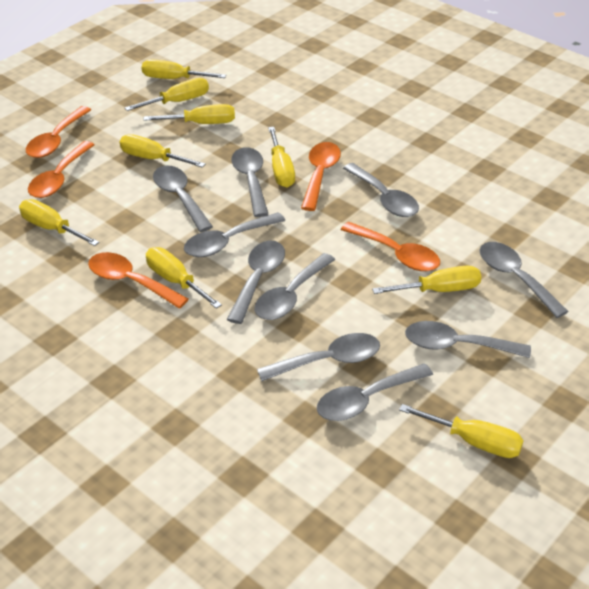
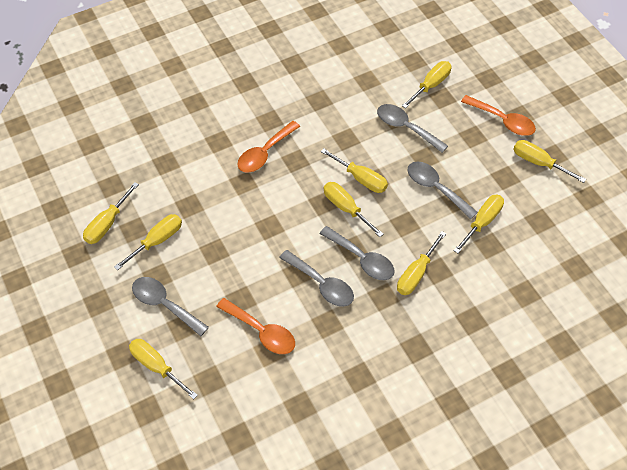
grey spoon: [153,165,213,232] [184,212,285,257] [227,241,285,324] [231,147,268,217] [255,253,335,320] [257,333,380,381] [317,363,433,421] [343,163,419,217] [405,321,531,358] [480,242,569,318] = 10 -> [132,277,209,336] [279,250,354,307] [319,226,394,280] [377,104,448,153] [408,162,478,219] = 5
orange spoon: [26,106,91,158] [28,141,95,198] [88,252,189,309] [301,142,341,211] [341,222,440,271] = 5 -> [216,298,295,354] [237,121,300,173] [461,95,536,136] = 3

